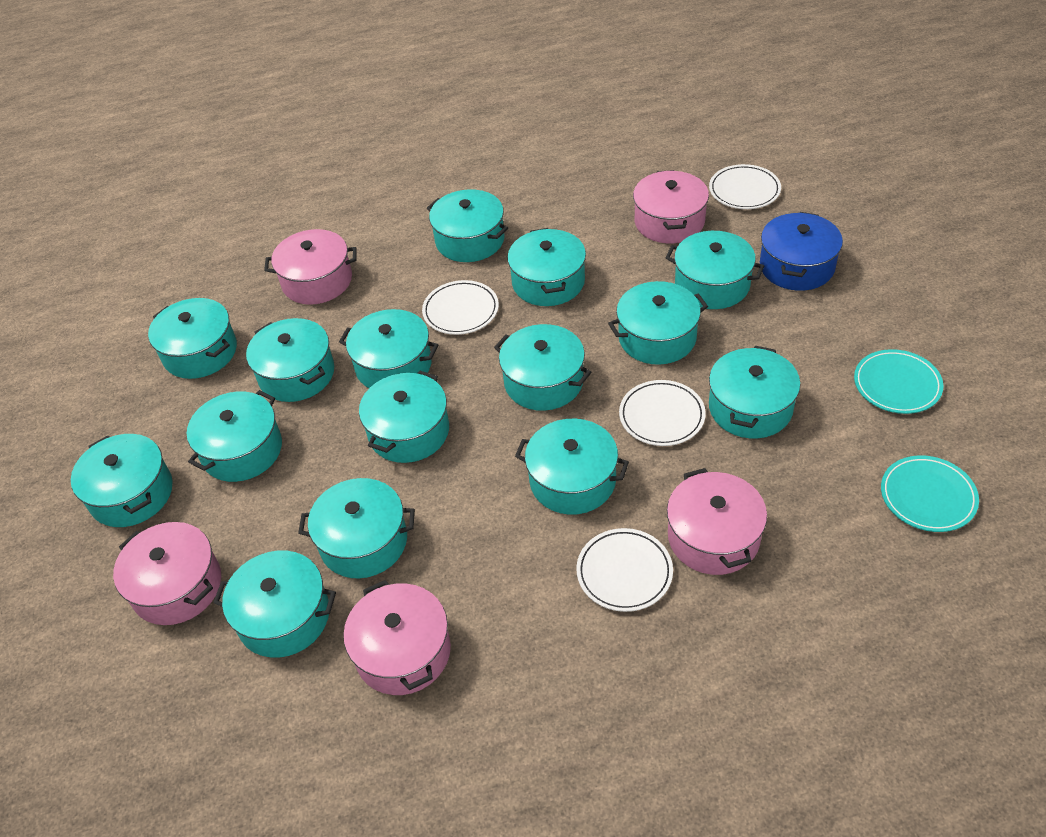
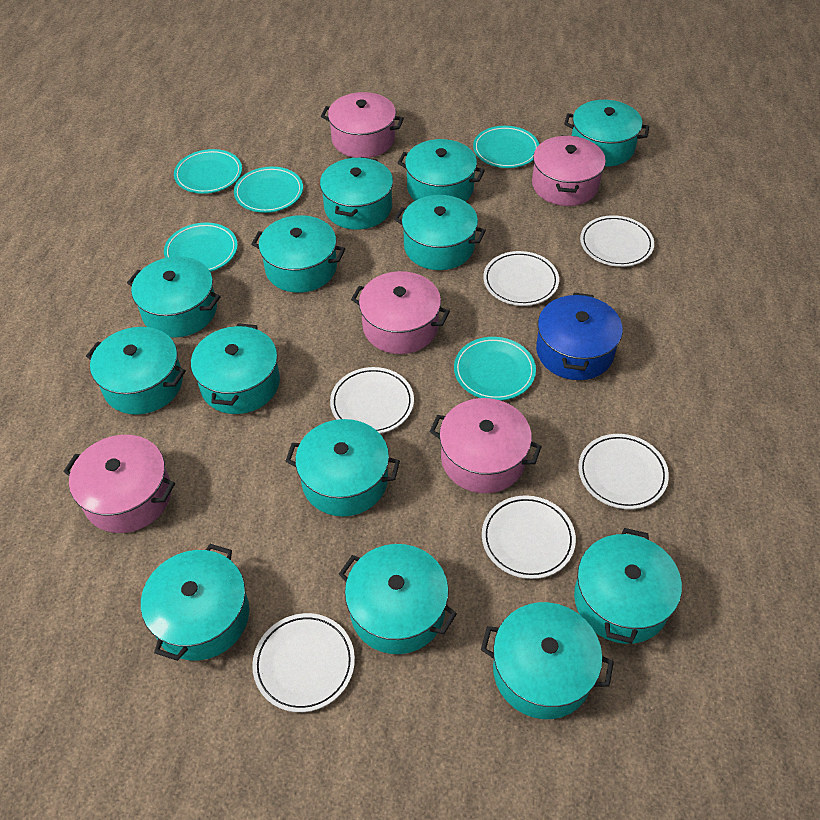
turquoise plate: [854,349,943,414] [881,455,979,532] = 2 -> [164,222,238,272] [174,149,242,194] [234,167,303,213] [454,337,536,401] [473,126,539,168] = 5
turquoise pot: [71,434,173,527] [148,298,237,379] [187,390,282,482] [213,550,336,658] [246,318,334,402] [298,478,415,578] [339,309,438,388] [359,371,449,463] [427,189,508,262] [494,324,591,411] [507,228,586,306] [515,419,629,515] [608,281,708,365] [665,231,764,309] [709,346,800,438] = 15 -> [86,327,186,415] [127,256,221,338] [141,544,249,661] [191,323,280,414] [251,215,345,293] [286,419,400,516] [320,157,393,230] [339,544,457,654] [394,195,486,270] [398,139,485,202] [481,602,614,719] [564,100,649,167] [574,528,682,644] = 13
white plate: [422,280,499,335] [576,528,673,612] [619,380,706,446] [709,164,781,209] = 4 -> [252,613,355,712] [330,367,414,434] [482,495,576,579] [483,251,559,306] [578,434,669,509] [580,215,654,267] = 6

